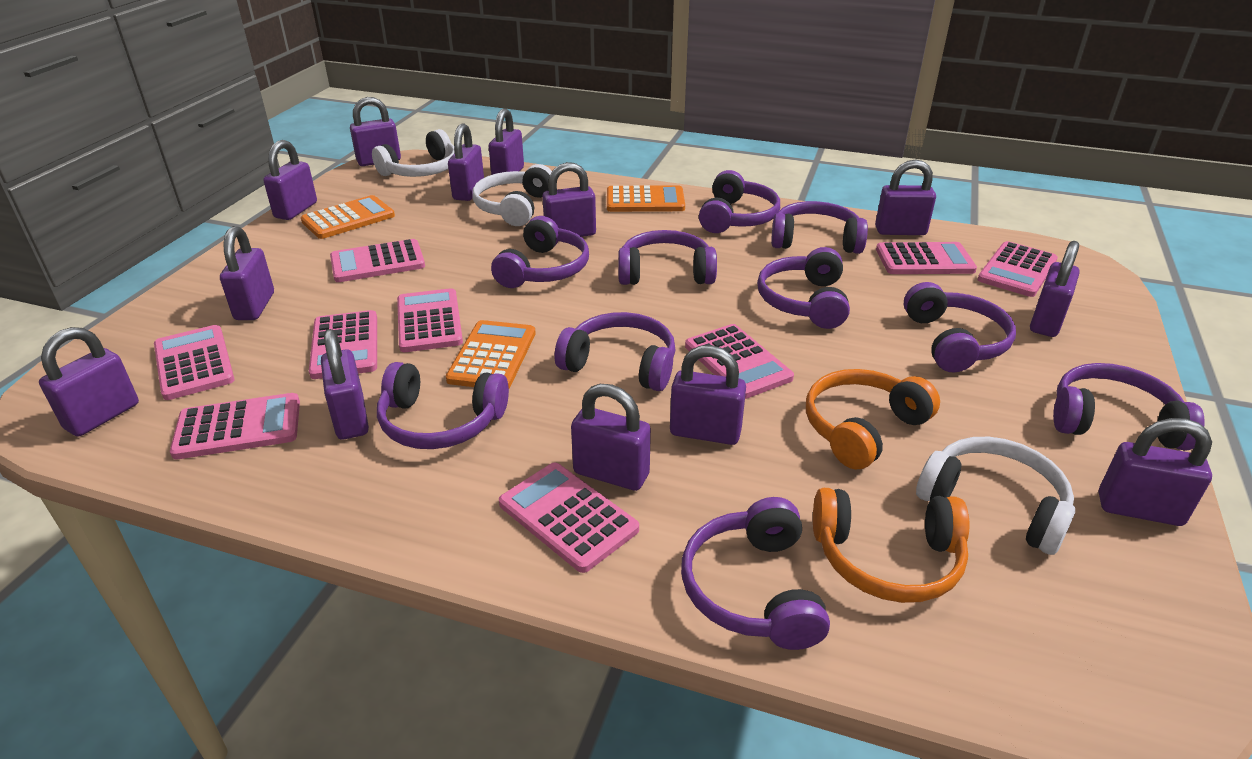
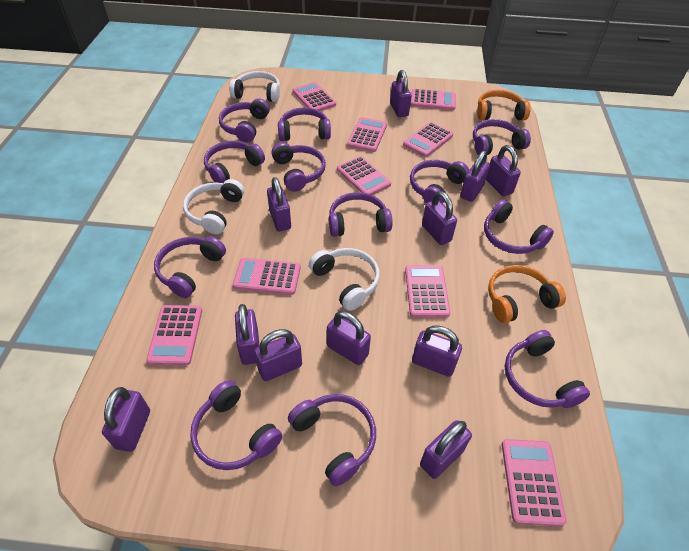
orange calculator: [301,195,395,239] [446,320,536,388] [607,185,685,212] = 3 -> none = 0
purple headphones: [377,362,509,449] [491,216,589,288] [555,312,675,391] [618,230,717,285] [681,497,830,650] [699,170,780,233] [757,247,850,329] [771,201,868,254] [904,282,1016,372] [1053,363,1204,451] = 10 -> [154,236,226,298] [190,380,282,470] [204,141,265,183] [219,98,270,142] [271,142,326,192] [278,107,331,141] [288,394,376,486] [329,192,392,237] [410,160,469,204] [473,119,531,155] [484,199,554,254] [505,330,590,408] = 12
purple padlock: [39,327,139,436] [220,226,274,320] [263,140,317,220] [321,329,369,439] [350,97,401,166] [448,123,484,201] [489,108,524,175] [542,162,596,237] [571,384,651,491] [670,345,746,445] [875,160,936,235] [1030,241,1080,337] [1099,418,1212,526] = 13 -> [102,387,150,452] [235,304,259,365] [254,329,302,381] [267,177,291,231] [327,311,371,365] [390,70,411,117] [412,326,462,377] [420,420,472,479] [422,191,457,245] [460,150,490,202] [486,145,521,197] = 11

